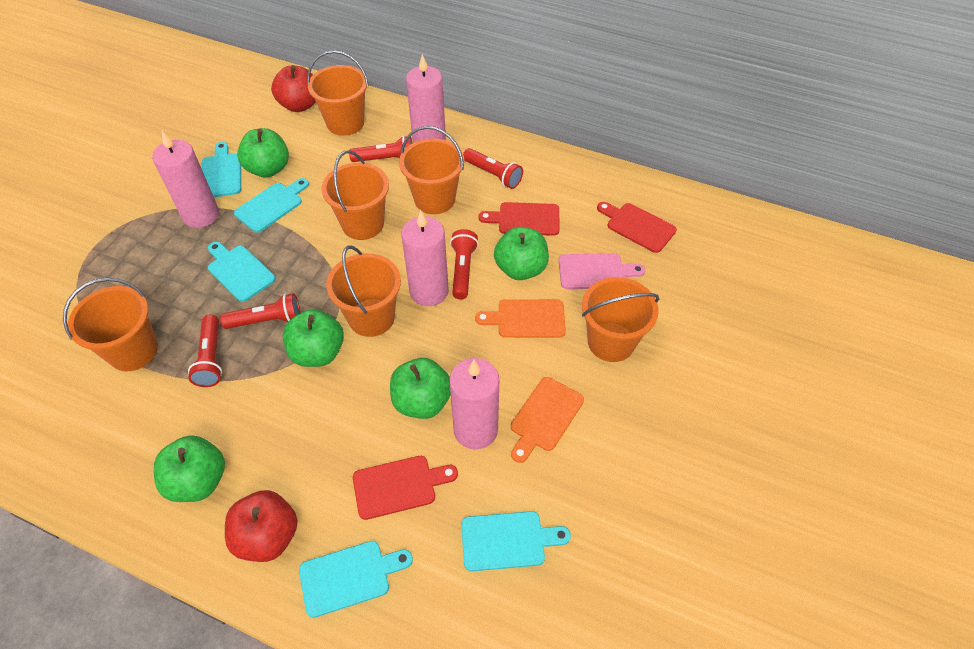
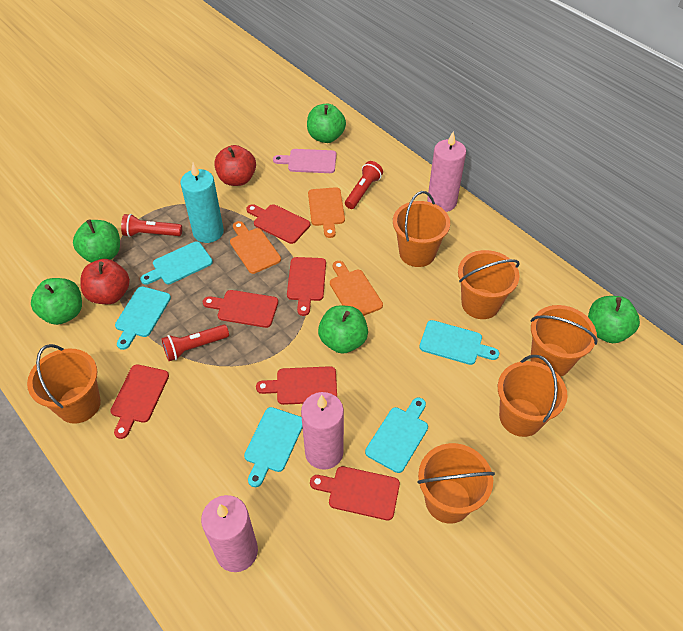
orange cutting board: [475,299,566,338] [511,377,584,463] = 2 -> [230,221,281,274] [308,187,345,238] [330,261,383,316] = 3
pink candle: [152,131,219,228] [401,210,449,306] [406,54,446,143] [449,358,499,450] = 4 -> [201,495,258,572] [301,392,344,470] [427,132,466,212] = 3
red cutting board: [353,456,458,520] [478,202,559,236] [597,202,677,253] = 3 -> [110,364,169,439] [203,290,278,328] [246,204,310,244] [256,366,337,405] [287,257,326,316] [310,466,400,520] = 6
red flashlight: [188,315,222,387] [220,293,300,329] [349,136,413,162] [450,229,478,299] [463,148,523,189] = 5 -> [121,214,182,237] [161,324,229,361] [345,161,383,209] = 3
turquoise candle: none = 0 -> [180,162,224,243] = 1

